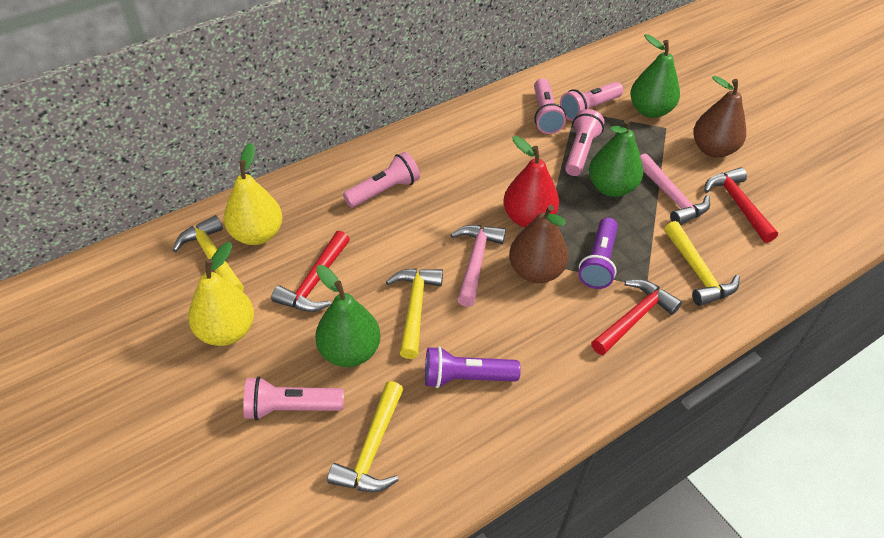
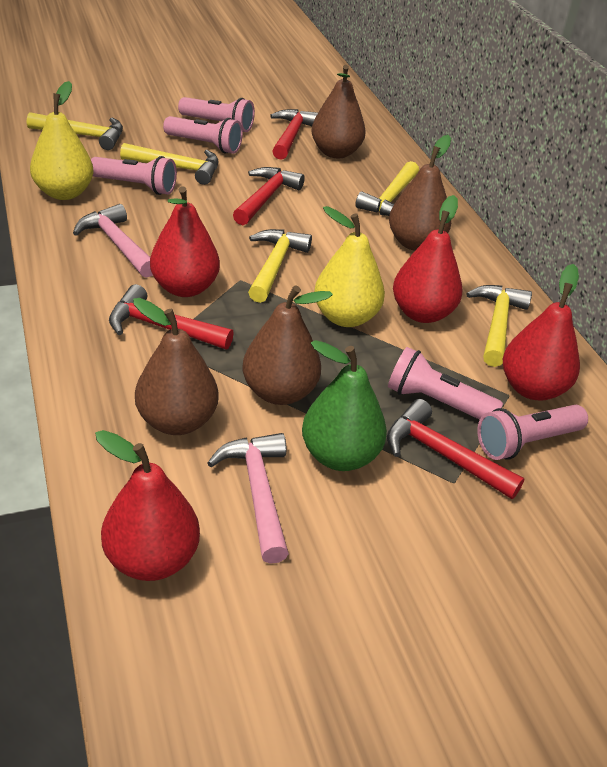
brown pear: [509,205,569,283] [693,76,746,158] = 2 -> [133,298,218,435] [243,285,333,405] [312,65,366,158] [389,135,451,251] = 4
green pear: [315,265,380,367] [589,119,643,197] [630,34,680,118] = 3 -> [302,340,387,471] = 1
purple flashlight: [425,346,521,388] [578,217,618,289] = 2 -> none = 0
red hammer: [271,231,350,312] [591,279,682,355] [704,167,778,243] = 3 -> [109,284,234,349] [233,167,305,225] [270,109,318,160] [387,399,525,499] = 4
red pear: [503,136,559,227] = 1 -> [95,430,200,581] [150,186,220,297] [393,195,462,323] [503,264,580,401] = 4
yellow hammer: [173,215,244,292] [327,381,403,492] [386,268,443,359] [664,221,740,306] = 4 -> [27,112,123,150] [120,143,219,185] [248,229,312,303] [355,161,419,216] [466,285,532,367] = 5

